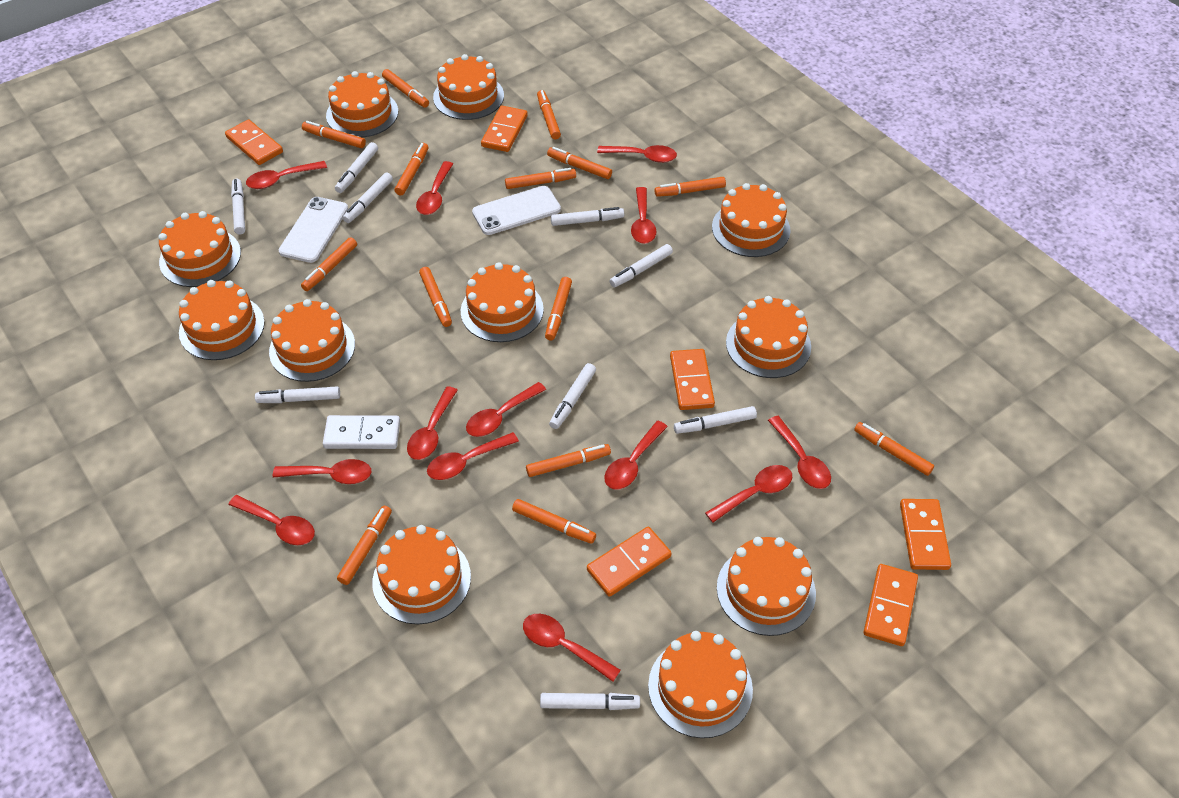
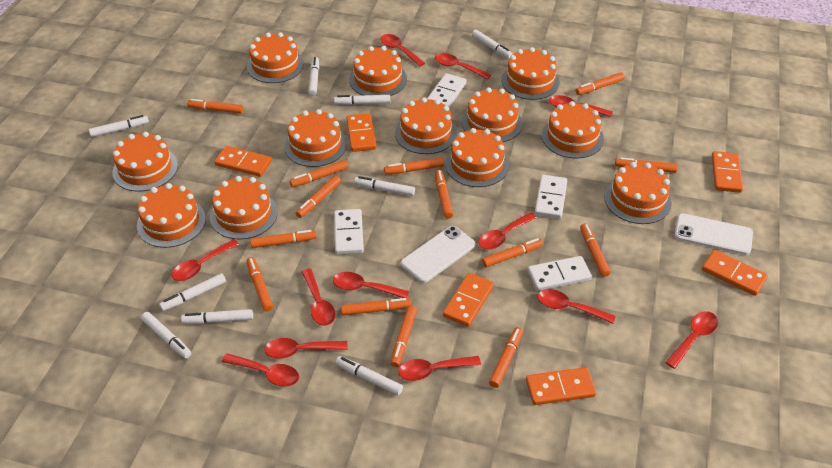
orange cake: [158,211,241,287] [179,280,265,360] [269,299,355,382] [326,71,398,137] [372,525,471,624] [433,54,504,120] [461,262,544,342] [648,631,753,738] [712,183,791,257] [717,537,816,636] [726,296,811,378] = 11 -> [112,132,178,192] [137,183,206,248] [210,176,278,239] [247,32,304,83] [284,109,347,167] [349,46,407,96] [395,97,457,154] [445,128,509,187] [462,87,523,142] [501,47,560,100] [542,101,604,159] [604,162,672,224] = 12
red spoon: [228,495,315,545] [246,161,327,189] [273,459,371,484] [407,386,458,460] [416,161,453,215] [427,432,519,480] [466,382,546,437] [523,614,621,682] [597,145,677,163] [604,421,668,489] [631,187,656,244] [705,465,792,523] [768,416,831,489] = 13 -> [172,239,239,281] [222,353,299,387] [264,338,348,359] [302,268,336,326] [333,272,409,299] [380,34,425,67] [398,356,481,381] [435,53,491,80] [478,212,537,250] [537,289,615,324] [549,95,613,117] [665,311,718,369] = 12
white domino: [323,415,400,449] = 1 -> [334,209,364,254] [427,73,466,107] [528,256,592,291] [535,175,567,219] = 4

